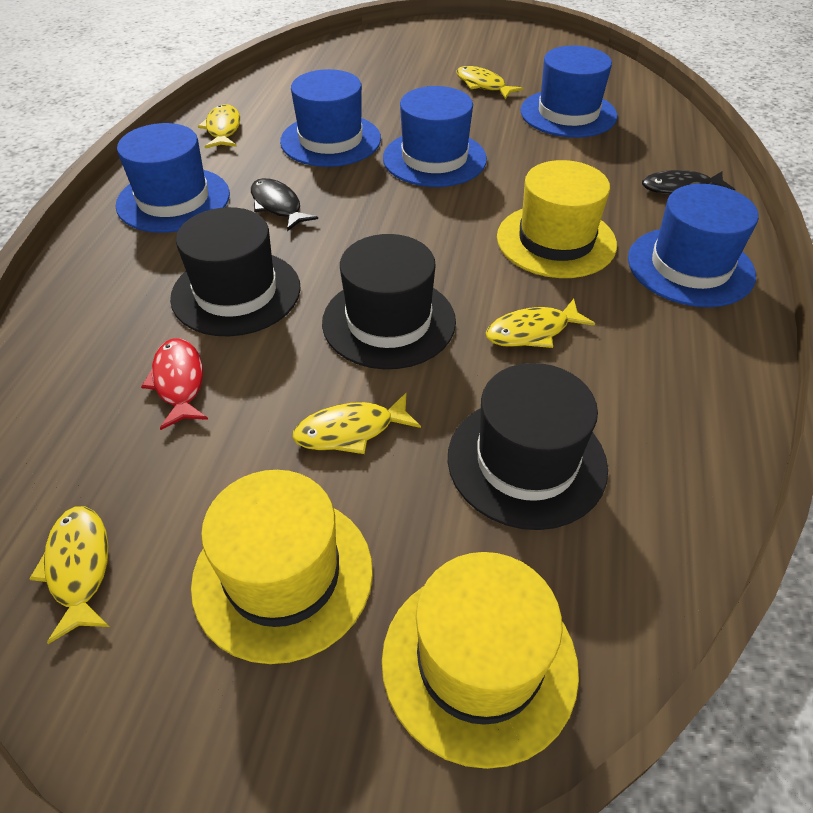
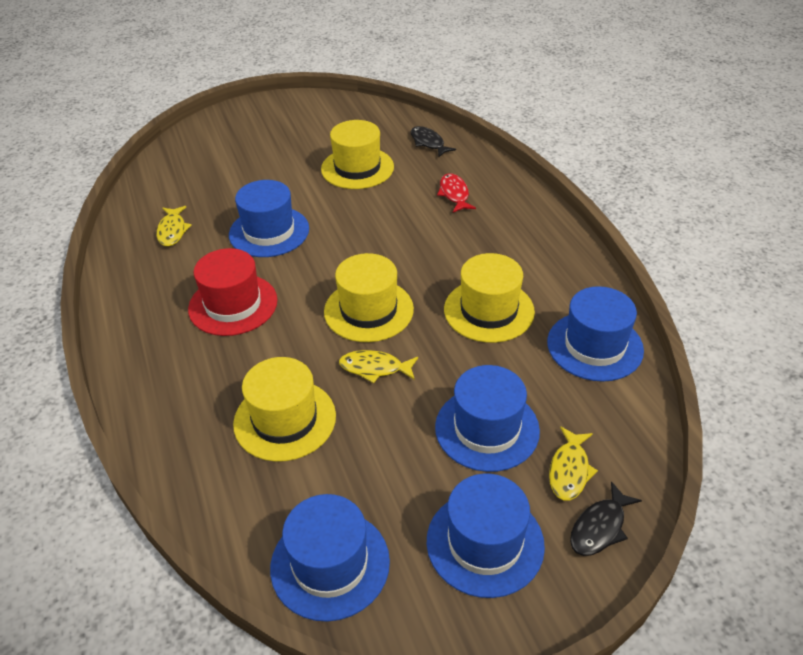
black hat: [170,207,301,336] [322,234,456,369] [448,363,608,530] = 3 -> none = 0
red hat: none = 0 -> [188,248,278,336] = 1
yellow fish: [29,506,109,644] [198,104,240,148] [292,393,421,454] [456,66,524,99] [486,299,595,348] = 5 -> [156,206,192,246] [339,350,418,383] [549,426,598,501] = 3
yellow hat: [191,470,373,664] [382,552,579,769] [497,160,617,278] = 3 -> [233,357,336,462] [321,120,394,189] [324,253,414,342] [444,253,535,343] = 4

